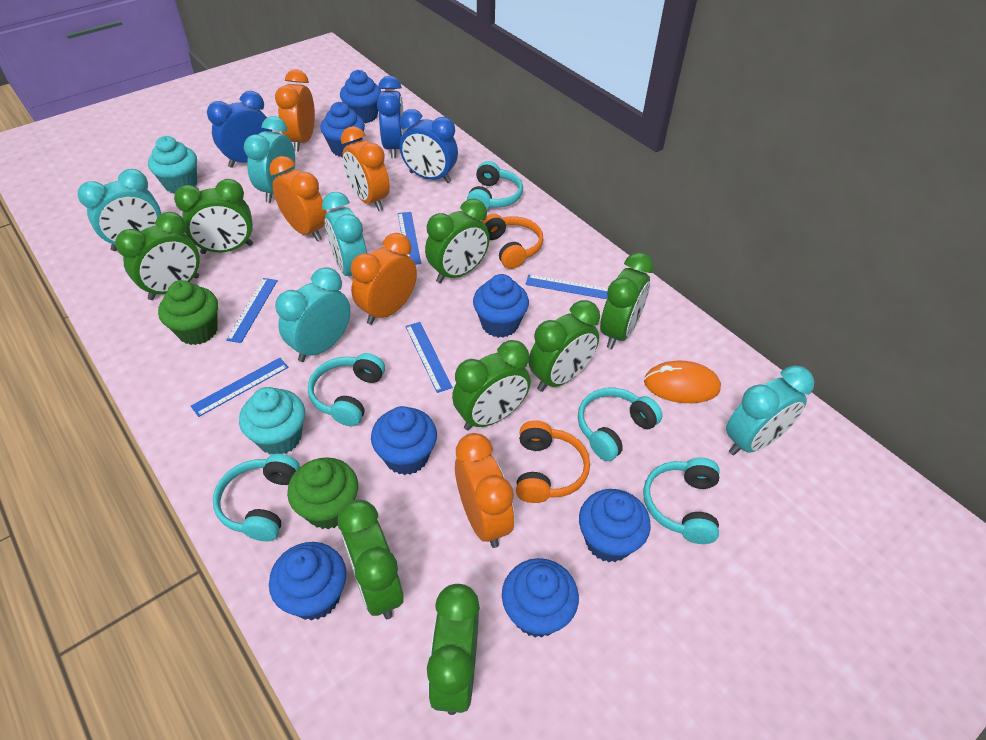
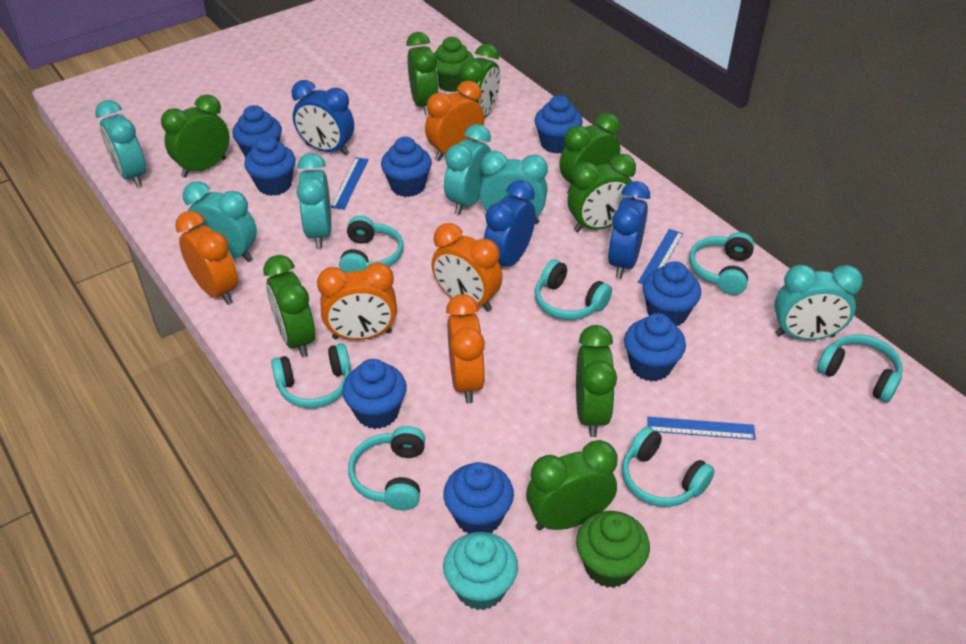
blue cupcake: [269,542,347,621] [320,102,365,157] [340,70,381,123] [371,406,437,475] [473,274,529,338] [502,558,579,638] [579,489,651,562] = 7 -> [232,105,282,158] [244,135,296,196] [342,359,407,429] [381,137,432,197] [443,462,514,534] [534,95,583,154] [624,313,686,381] [643,261,701,326] = 8
blue ruler: [191,358,289,417] [226,278,278,343] [398,212,421,265] [405,322,453,393] [525,275,608,299] = 5 -> [331,157,369,210] [638,229,683,284] [647,417,756,440] = 3
orange headphones: [482,214,543,269] [516,420,590,503] = 2 -> none = 0
orange mouse: [644,361,721,403] = 1 -> none = 0
turquoise clock: [78,169,161,251] [244,116,295,203] [275,267,350,362] [322,192,367,278] [726,365,814,455] = 5 -> [95,100,146,187] [183,181,257,262] [296,153,331,249] [444,124,491,215] [479,151,548,224] [774,265,863,340] = 6
turquoise cupcake: [148,136,197,194] [239,387,305,455] = 2 -> [443,532,518,610] = 1
turquoise headphones: [213,454,300,541] [308,353,385,426] [467,161,523,209] [578,387,663,461] [643,458,720,544] = 5 -> [271,344,351,408] [339,216,403,273] [348,426,425,510] [535,259,612,320] [622,426,715,507] [689,232,754,295] [817,334,903,402] = 7

